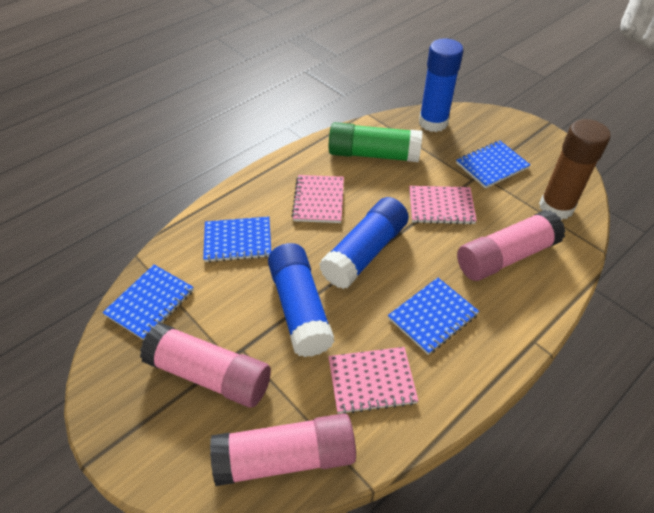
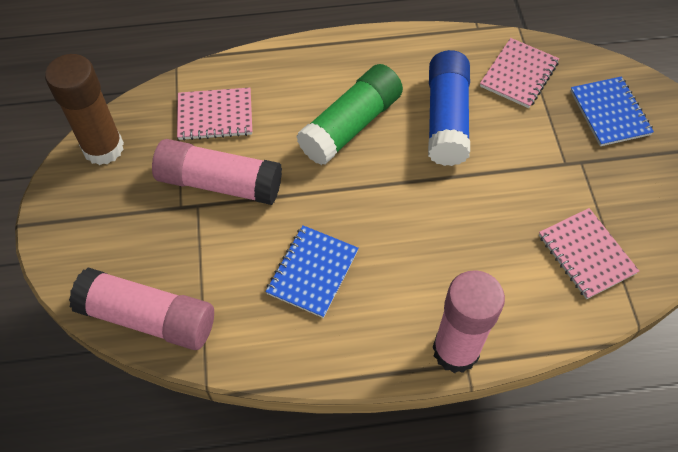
blue glue stick: [268,243,335,357] [319,197,409,289] [419,38,463,132] = 3 -> [428,50,470,166] = 1
blue notebook: [102,265,194,340] [203,217,271,262] [388,278,479,355] [456,140,530,188] = 4 -> [266,225,359,318] [570,77,654,146] = 2

